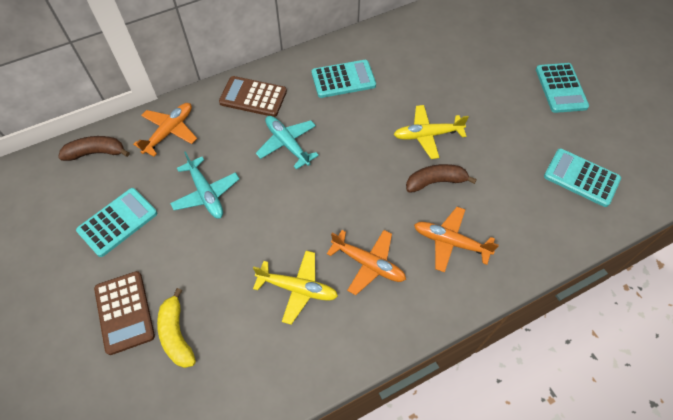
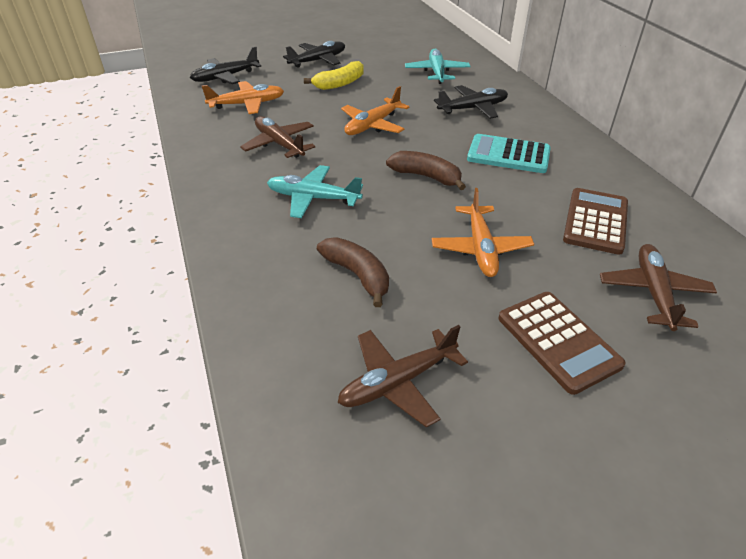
black plane: none = 0 -> [190,47,261,84] [283,41,345,68] [434,85,508,119] = 3
brown plane: none = 0 -> [240,116,315,158] [337,325,468,428] [600,244,717,331] = 3
turquoise calculator: [76,188,157,257] [312,60,376,98] [536,63,589,113] [544,148,621,207] = 4 -> [467,134,551,173] = 1
yellow plane: [253,251,338,325] [394,105,469,159] = 2 -> none = 0

